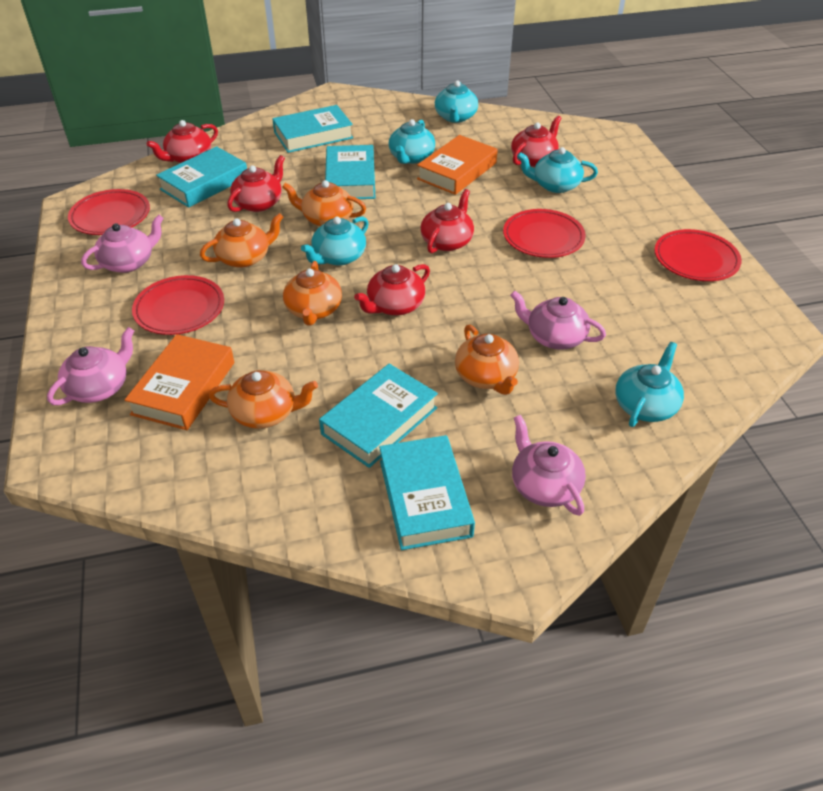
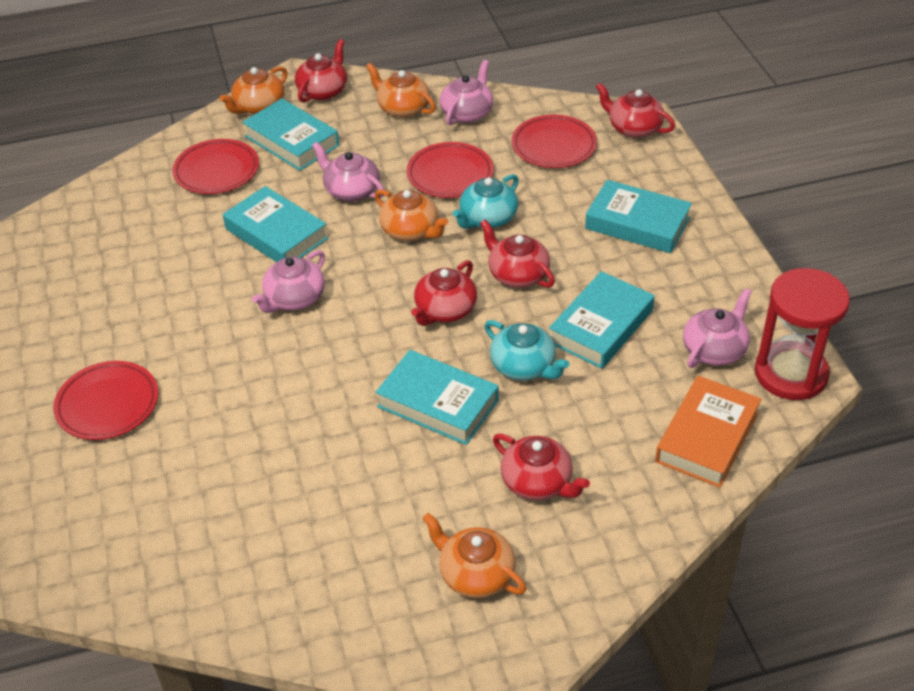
orange book: [125,334,234,430] [417,135,498,195] = 2 -> [655,376,761,488] = 1
orange teapot: [200,213,283,268] [209,370,318,429] [282,180,366,226] [283,261,342,325] [455,325,519,395] = 5 -> [219,66,288,114] [366,63,436,118] [375,190,448,241] [423,513,527,598] = 4
red hourglass: none = 0 -> [755,268,850,400] = 1
turquoise teapot: [301,216,369,266] [389,119,435,164] [435,80,478,123] [517,147,598,193] [615,342,684,427] = 5 -> [453,174,519,229] [484,320,569,381] = 2

